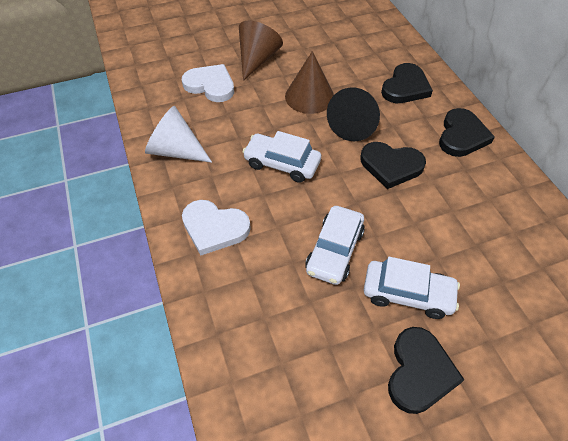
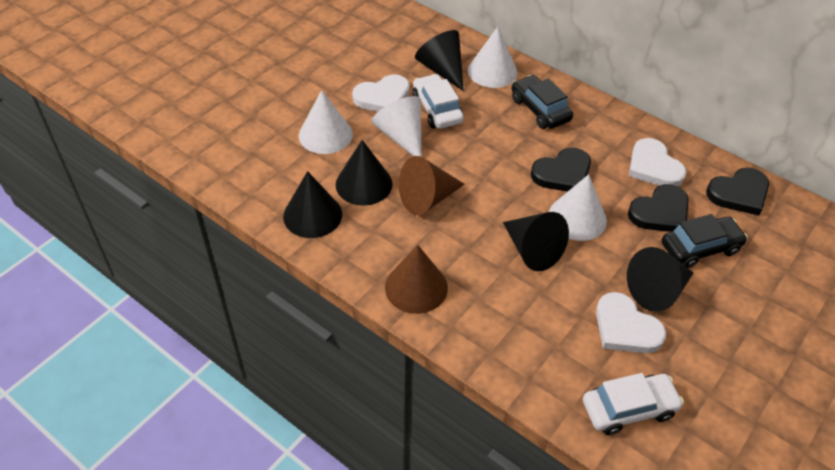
black car: none = 0 -> [512,75,573,129] [662,214,748,268] = 2
black cone: [327,87,380,141] = 1 -> [283,171,342,238] [336,140,393,206] [415,30,464,91] [503,212,569,271] [627,247,694,312] = 5
black heart: [360,142,426,189] [381,63,433,103] [388,327,464,414] [439,108,495,157] = 4 -> [531,147,591,192] [628,184,689,232] [706,168,769,215] = 3
white car: [242,131,321,183] [305,206,365,285] [364,257,460,319] = 3 -> [413,74,464,129] [583,373,684,435] = 2
white cone: [145,106,212,163] = 1 -> [299,90,353,154] [371,96,421,157] [468,27,517,88] [549,174,607,241] = 4
white heart: [182,64,234,102] [182,200,251,255] = 2 -> [352,74,410,112] [596,292,666,353] [629,138,686,186] = 3

